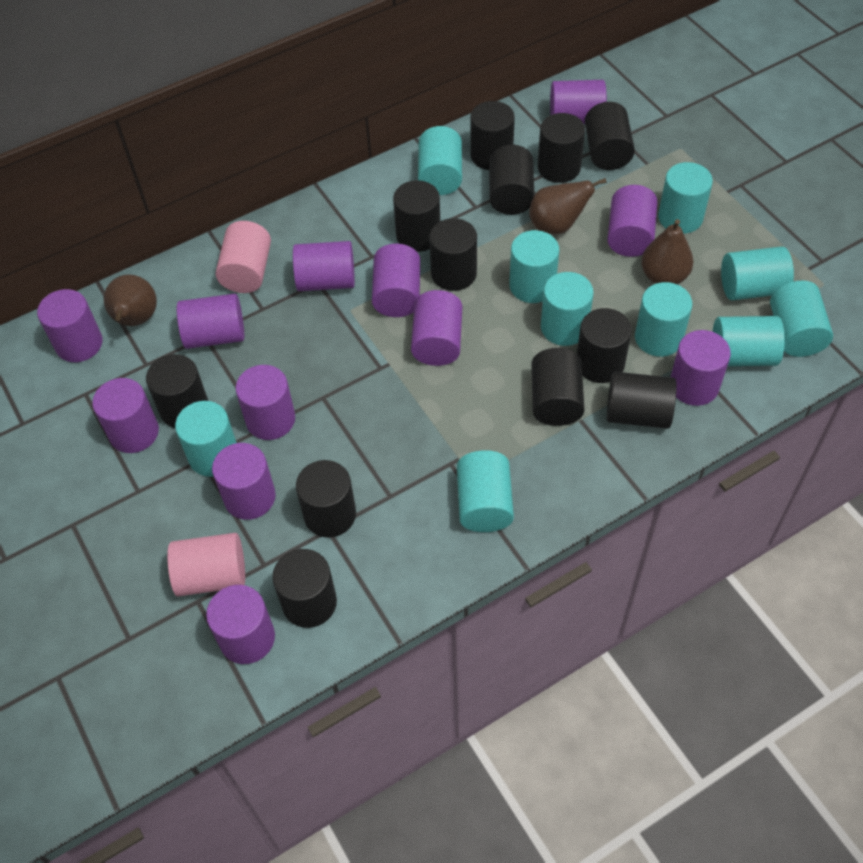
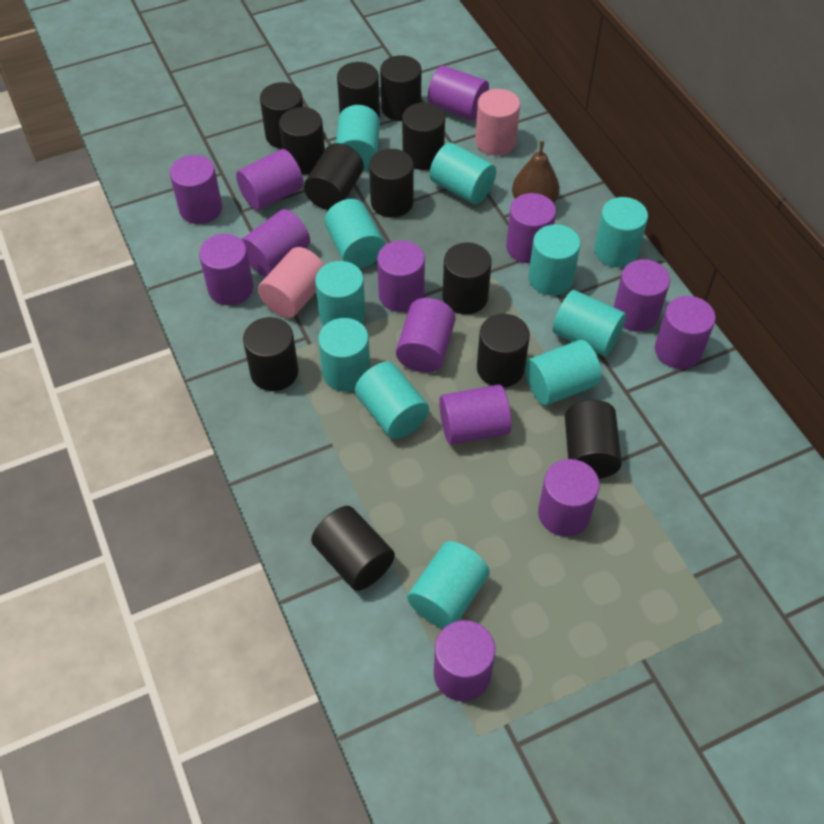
brown pear: [103,274,157,326] [529,178,607,234] [641,219,693,284] = 3 -> [512,141,560,203] = 1
purple cylinder: [37,289,102,362] [92,378,159,453] [177,294,244,349] [206,585,275,664] [212,443,276,520] [236,365,295,440] [293,241,355,291] [372,244,420,317] [411,290,462,366] [550,80,607,124] [607,185,657,257] [671,330,731,406] = 12 -> [170,155,222,224] [199,234,253,305] [236,149,303,210] [241,209,310,277] [377,240,425,312] [396,298,455,373] [428,66,489,120] [434,620,495,701] [439,385,512,445] [506,193,556,263] [538,459,600,537] [614,259,670,332] [655,296,716,369] = 13
turquoise cylinder: [175,401,237,477] [418,126,462,195] [457,450,514,532] [509,230,559,303] [541,272,594,346] [635,282,693,357] [658,162,713,234] [712,316,785,366] [721,246,794,300] [770,281,833,357] = 10 -> [315,261,366,326] [318,318,370,392] [324,199,385,268] [336,105,380,170] [355,362,429,439] [407,541,490,628] [430,143,496,204] [525,340,602,405] [528,224,581,296] [553,290,626,356] [594,197,648,267] = 11

